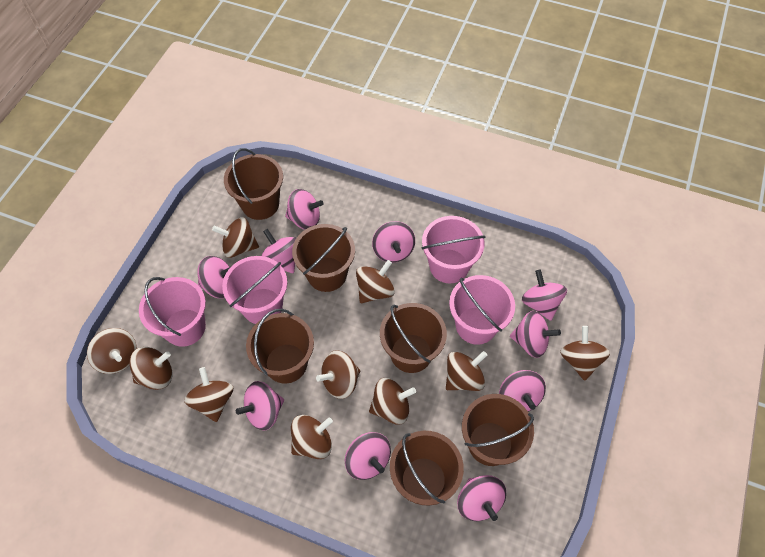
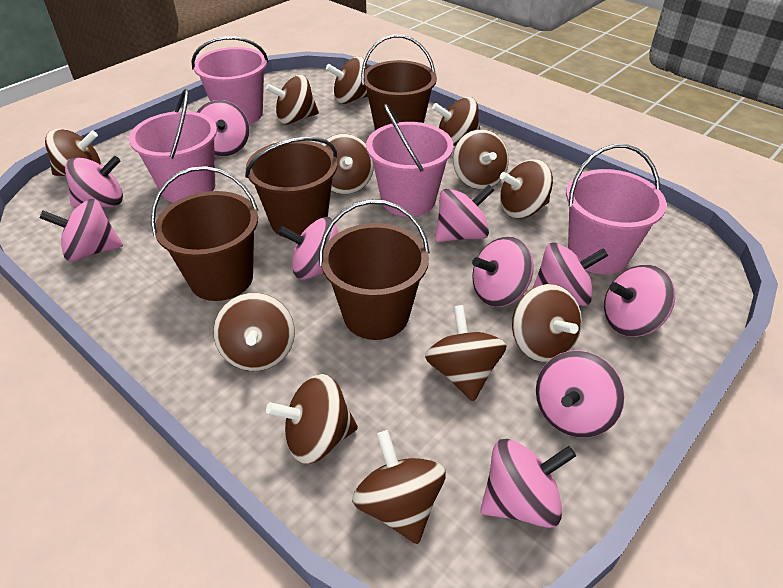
brown bucket: [224,148,283,220] [246,309,314,384] [292,224,355,292] [380,303,447,373] [390,431,464,506] [462,394,534,466] = 6 -> [151,166,259,301] [245,137,337,238] [319,199,430,340] [361,35,437,130] = 4
brown spinning top: [87,328,137,374] [129,347,173,390] [184,367,233,422] [212,217,259,258] [291,415,333,459] [316,350,360,399] [356,260,395,303] [369,378,416,424] [446,351,487,391] [560,326,610,381] = 10 -> [45,129,101,176] [213,293,295,371] [266,75,319,124] [266,374,358,464] [321,134,374,194] [326,57,368,104] [352,430,446,544] [425,305,507,401] [432,97,480,146] [453,129,509,189] [500,159,553,219] [512,284,582,362] = 12

